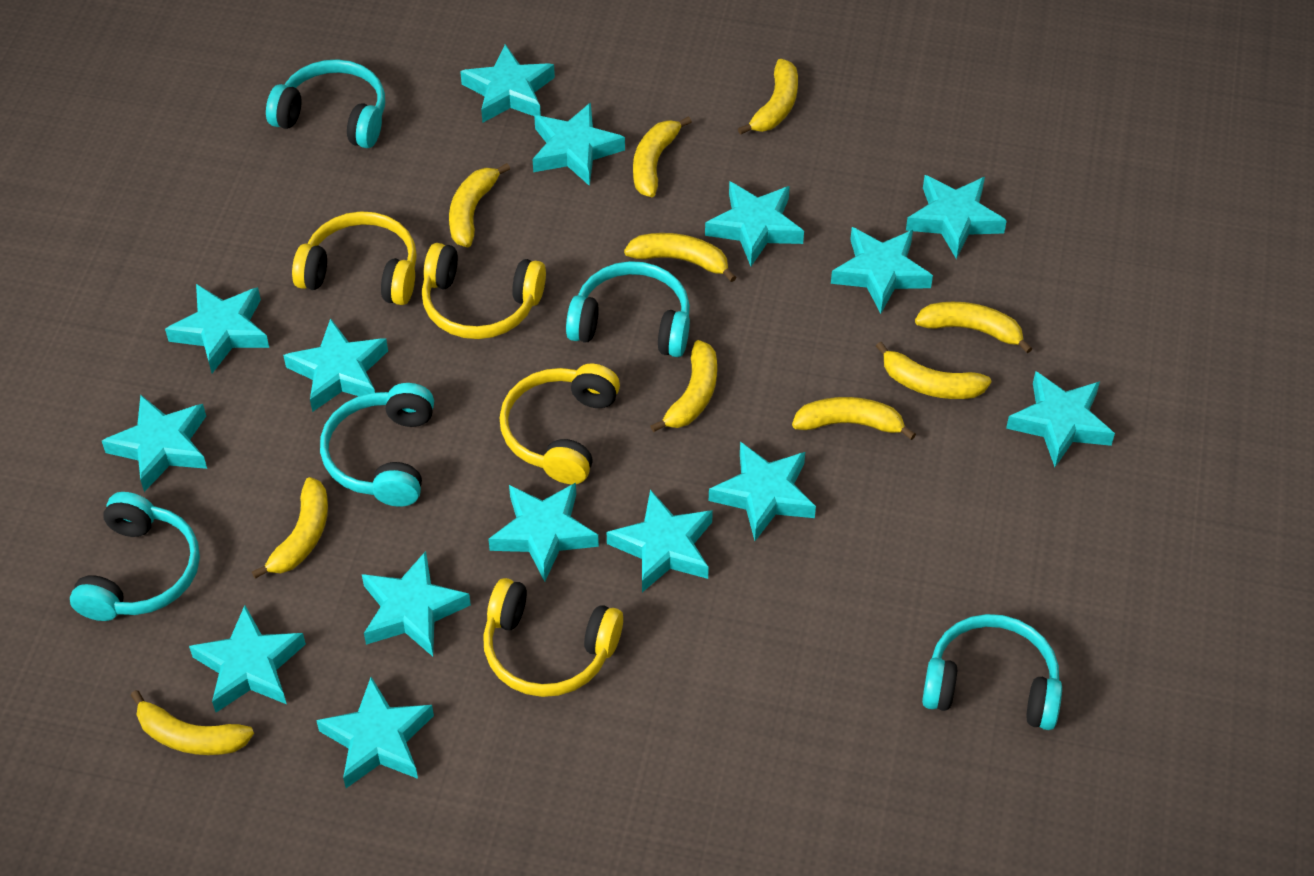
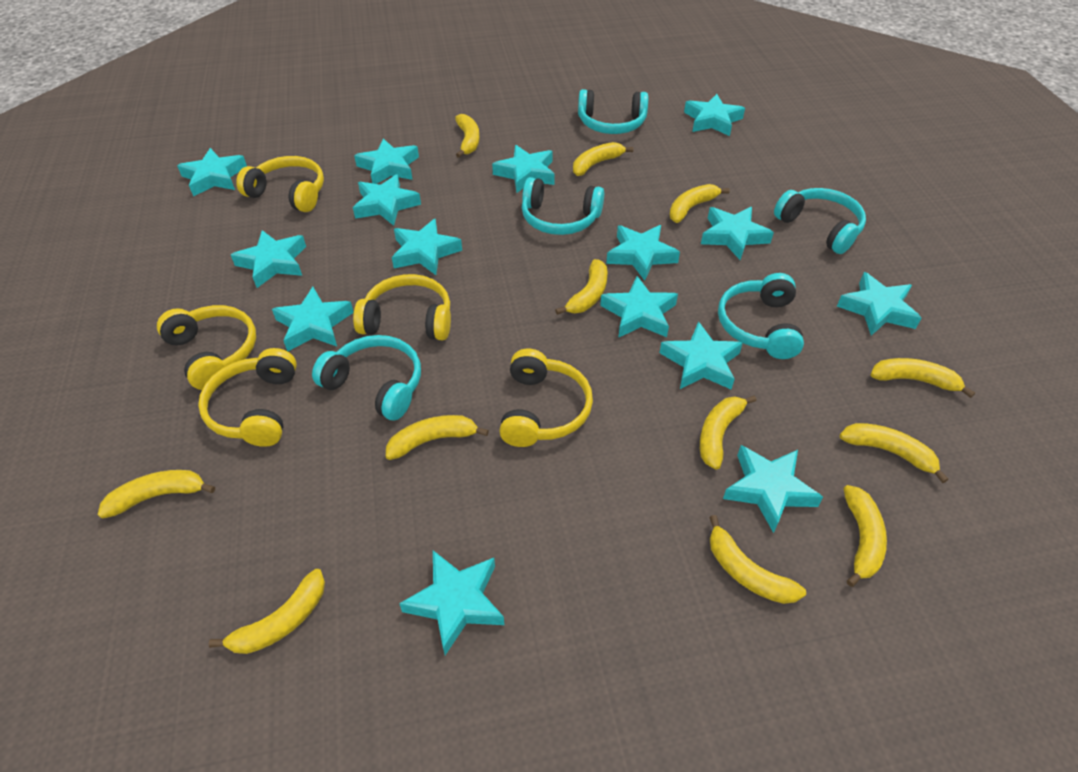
yellow banana: [131,690,254,755] [252,477,328,579] [449,163,510,247] [624,233,736,282] [633,116,692,197] [650,340,717,432] [738,59,798,135] [792,397,916,440] [876,342,991,399] [915,302,1033,354] = 10 -> [98,470,215,519] [208,569,325,654] [386,415,489,460] [455,114,480,158] [555,259,608,315] [573,142,633,176] [670,184,730,223] [700,395,757,470] [709,515,806,604] [839,423,948,483] [843,485,887,587] [871,358,975,398] = 12
yellow headphones: [292,211,417,305] [422,243,546,339] [483,578,623,697] [500,364,620,484] = 4 -> [157,305,256,390] [198,348,297,447] [236,156,324,212] [353,274,451,340] [499,349,593,447] = 5

